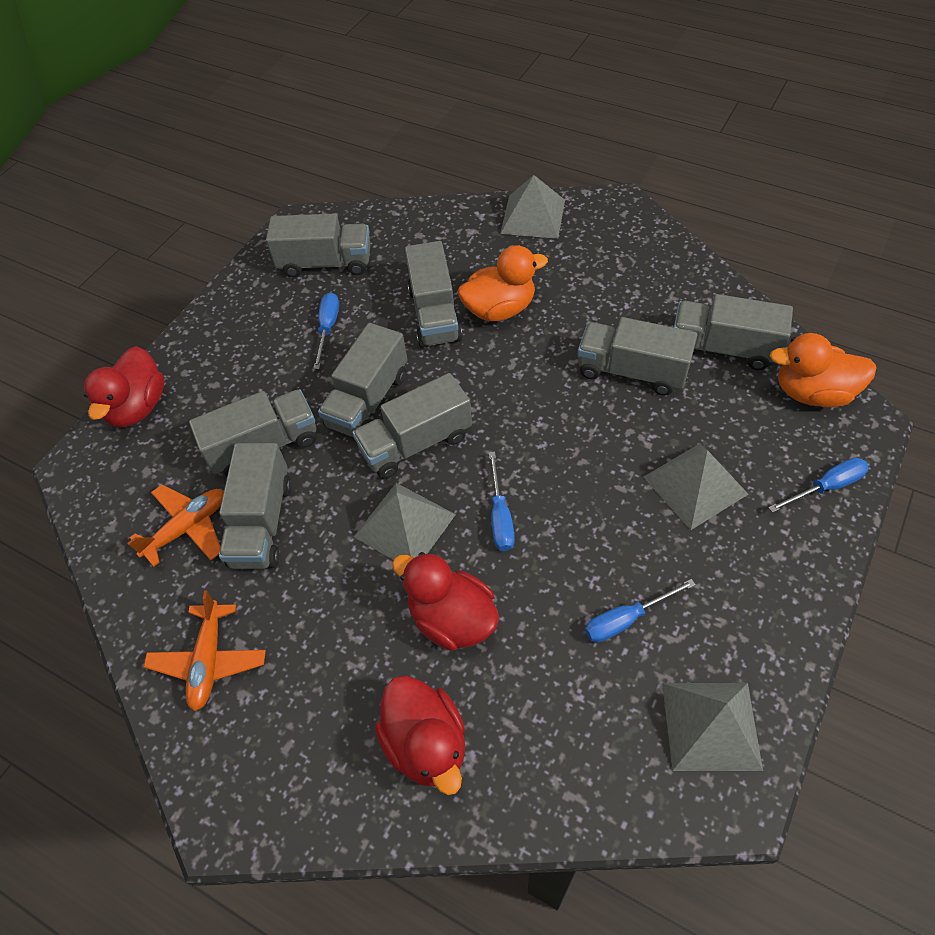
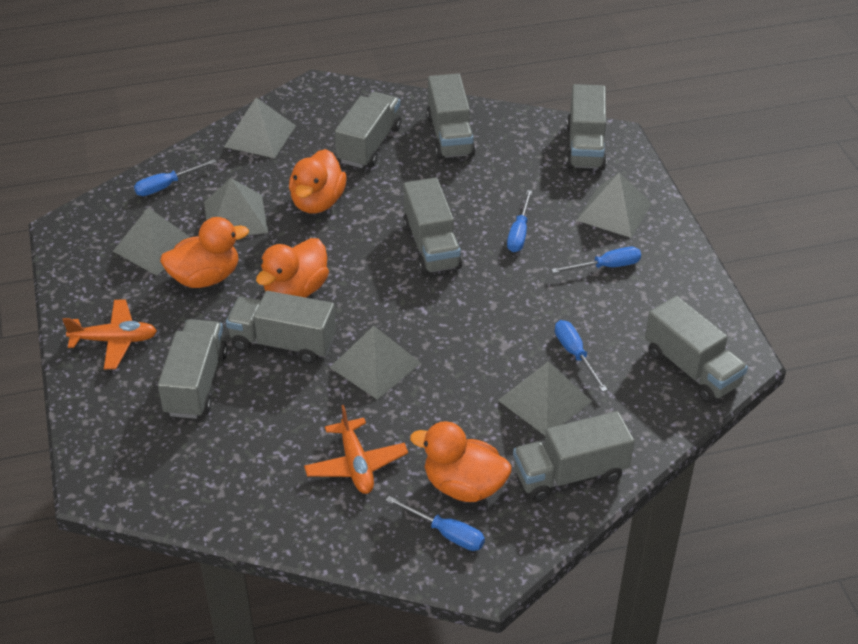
blue screwdriver: [313,293,339,369] [489,451,515,551] [585,579,696,643] [768,458,869,513] = 4 -> [134,159,216,196] [386,496,485,551] [507,190,532,252] [551,247,641,273] [555,320,608,392] = 5
grey pyramid: [354,483,456,560] [500,175,565,239] [644,444,748,530] [662,683,763,771] = 4 -> [113,208,191,276] [204,178,268,236] [224,98,296,158] [329,326,421,400] [498,361,592,435] [576,172,652,238] = 6
orange duck: [458,245,548,321] [770,333,877,407] = 2 -> [160,217,249,288] [256,238,329,298] [289,149,346,213] [410,421,512,502] = 4
red duck: [84,346,164,427] [375,676,465,795] [392,552,499,651] = 3 -> none = 0

